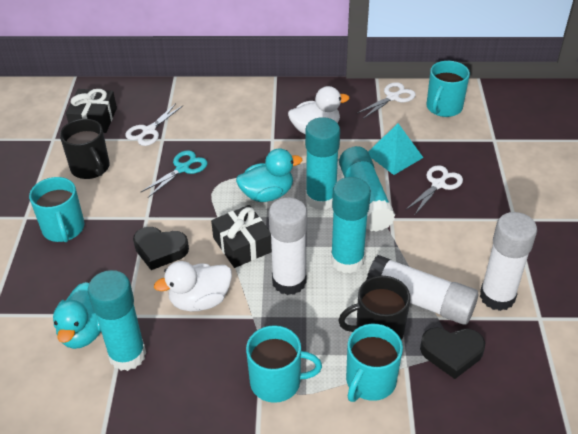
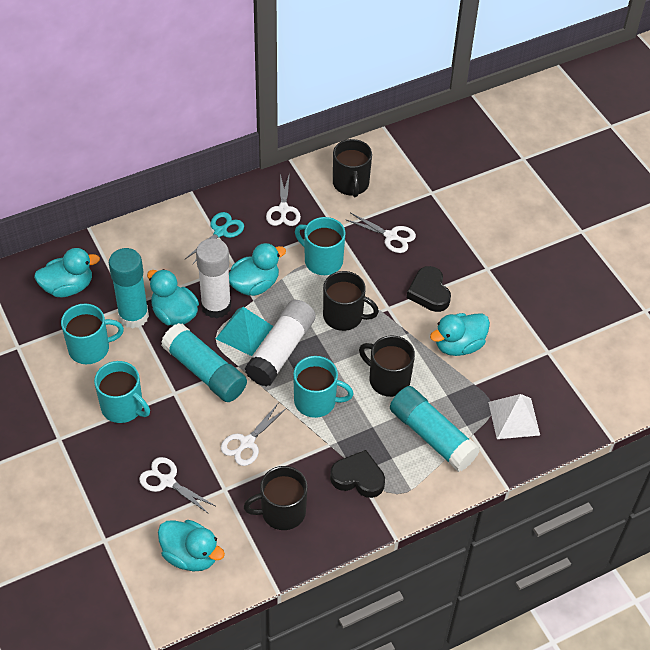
black gift: [66,89,117,133] [211,205,272,268] = 2 -> none = 0
black mug: [60,119,110,179] [338,276,410,340] = 2 -> [244,466,308,530] [323,271,379,331] [333,139,372,197] [359,336,415,397] = 4
turquoise duck: [53,282,101,349] [236,148,302,202] = 2 -> [34,248,100,297] [147,269,199,326] [158,520,225,572] [229,243,286,296] [430,313,490,356] = 5
turquoise glue stick: [88,270,146,371] [305,117,340,210] [331,177,371,274] [339,146,395,232] = 4 -> [109,248,149,329] [161,323,247,402] [390,386,480,472] = 3
white duck: [154,261,232,311] [288,86,349,134] = 2 -> none = 0
white glue stick: [269,198,307,295] [366,255,478,325] [480,212,537,311] = 3 -> [196,238,231,319] [244,300,316,387] = 2
white pyramid: none = 0 -> [488,394,540,439] = 1
white scissors: [125,103,183,146] [356,82,416,119] [405,165,463,216] = 3 -> [139,457,215,514] [221,404,287,466] [266,172,301,226] [345,213,416,253] = 4

